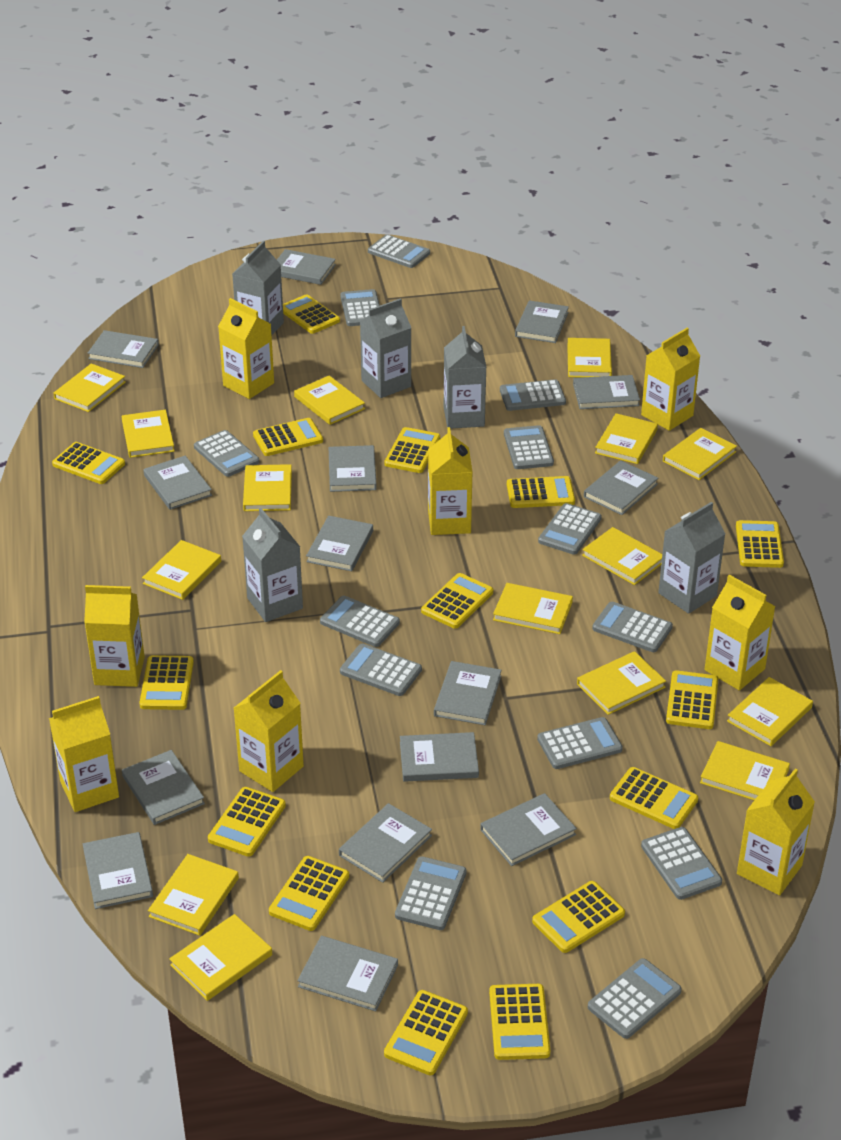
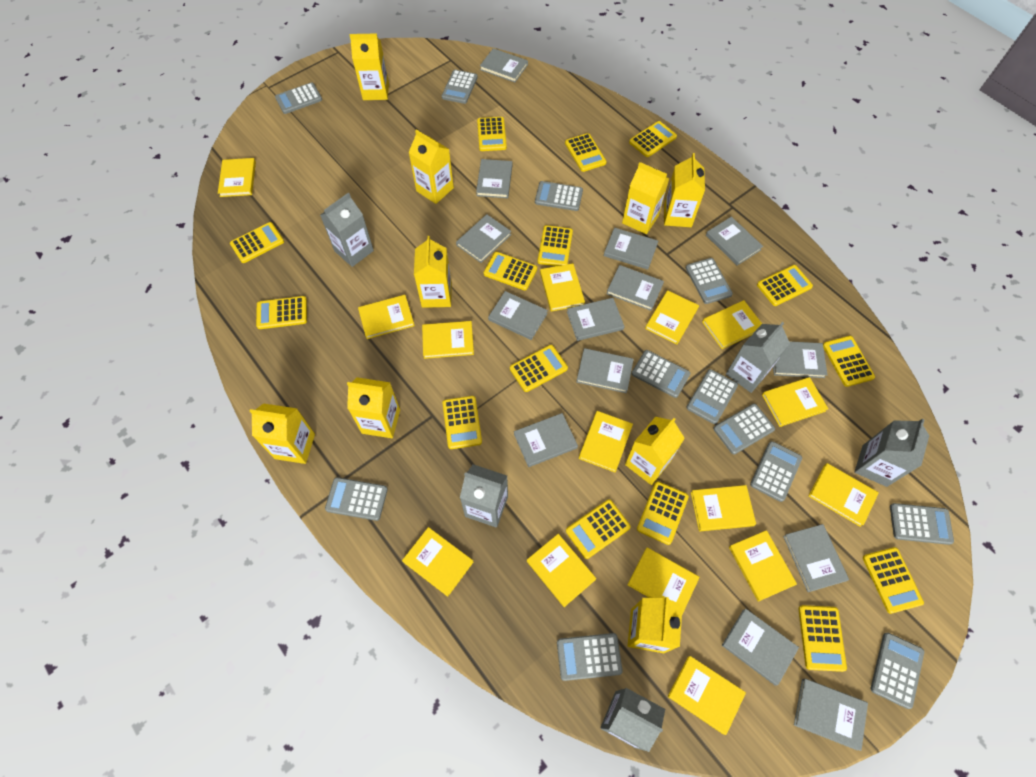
grey book: [83,832,153,909] [88,330,159,368] [122,750,205,825] [143,456,212,510] [277,249,336,285] [297,936,398,1011] [306,516,373,571] [328,445,377,492] [339,803,432,883] [400,732,479,782] [434,661,502,725] [480,793,577,866] [515,300,569,343] [573,375,640,409] [584,460,658,515] = 15 -> [456,214,511,263] [476,159,513,198] [480,48,528,82] [488,291,548,340] [514,413,578,467] [567,298,625,341] [576,348,634,393] [604,228,658,270] [607,265,664,311] [706,217,763,266] [722,609,799,686] [773,341,828,378] [783,524,849,592] [794,679,868,751] = 14
grey calculator: [194,430,259,477] [320,596,400,647] [340,289,380,326] [340,643,422,696] [368,235,430,268] [395,856,466,930] [500,379,566,411] [504,425,554,469] [537,717,623,769] [538,503,602,555] [588,958,682,1039] [592,602,673,652] [641,827,722,900] = 13 -> [275,82,322,114] [325,477,388,521] [442,70,478,104] [535,181,583,211] [557,633,623,681] [631,350,691,398] [686,258,733,304] [686,369,738,424] [713,404,775,455] [750,441,802,502] [871,633,924,709] [890,503,954,545] = 12
yellow carton: [49,696,119,812] [84,585,145,687] [218,298,274,399] [234,670,304,792] [428,427,472,535] [641,328,700,431] [704,575,776,691] [737,769,815,895] = 8 -> [250,403,315,464] [347,377,400,438] [350,34,389,100] [408,129,454,204] [414,236,452,308] [622,162,670,234] [625,417,685,485] [628,597,683,653] [664,153,705,227] = 9

